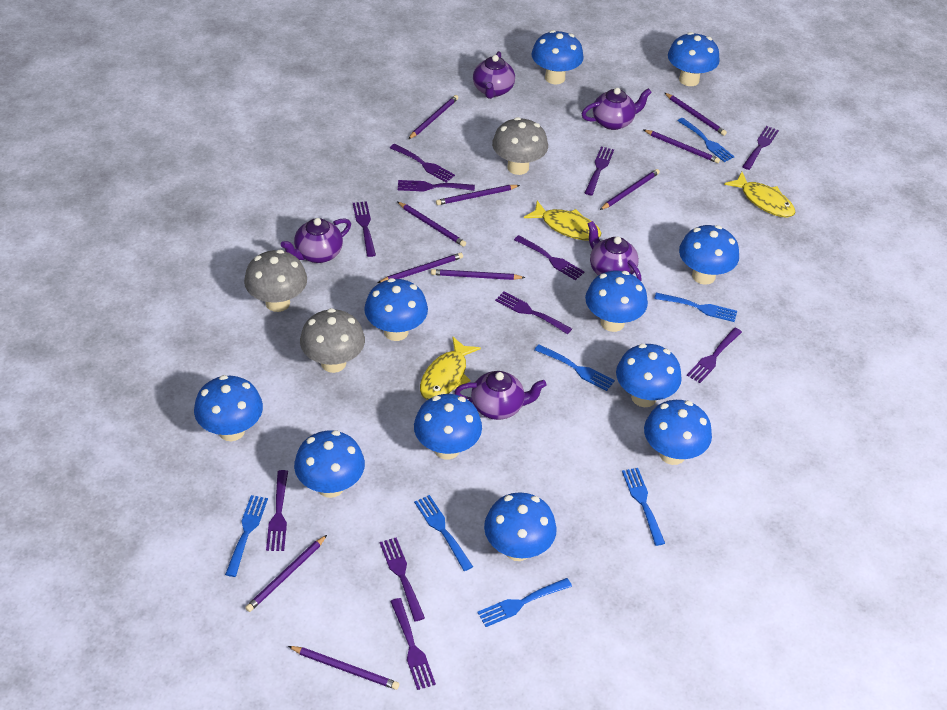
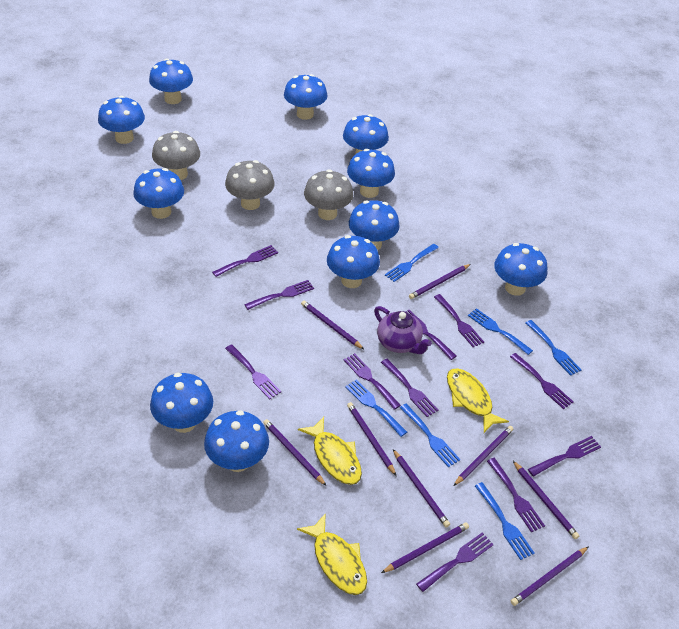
blue fork: [225,495,268,577] [414,495,473,571] [477,578,572,627] [535,344,615,391] [622,468,665,546] [654,293,737,322] [678,118,735,162] = 7 -> [345,379,407,437] [385,244,439,282] [400,404,461,467] [468,308,533,355] [475,482,535,560] [526,320,581,376] = 6
purple pencil: [245,535,327,612] [288,646,399,690] [377,253,463,283] [398,202,466,247] [408,95,458,139] [431,269,525,280] [436,185,520,205] [600,169,660,210] [644,130,720,163] [665,93,727,136] = 10 -> [263,419,326,486] [301,301,364,349] [347,402,396,476] [381,522,469,573] [393,449,450,528] [409,264,471,299] [453,426,513,486] [511,546,589,606] [513,461,579,539] = 9
purple teapot: [281,218,351,263] [455,371,547,420] [473,51,515,99] [582,88,652,130] [588,221,642,281] = 5 -> [374,306,432,354] = 1

